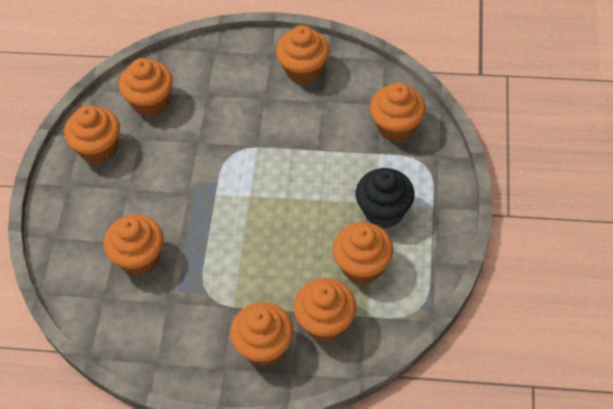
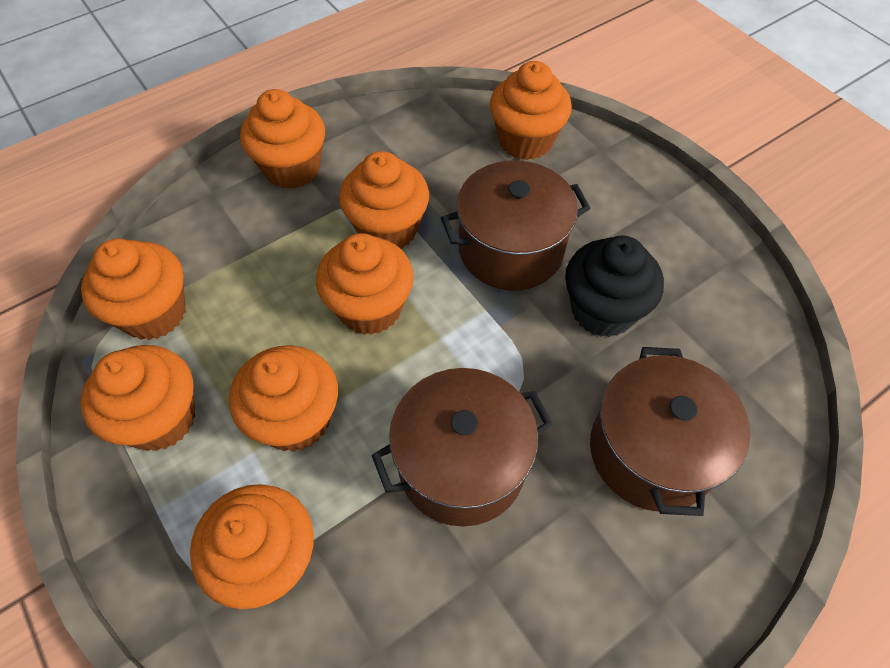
brown pot: none = 0 -> [371,368,553,527] [441,160,590,290] [590,347,750,516] = 3

